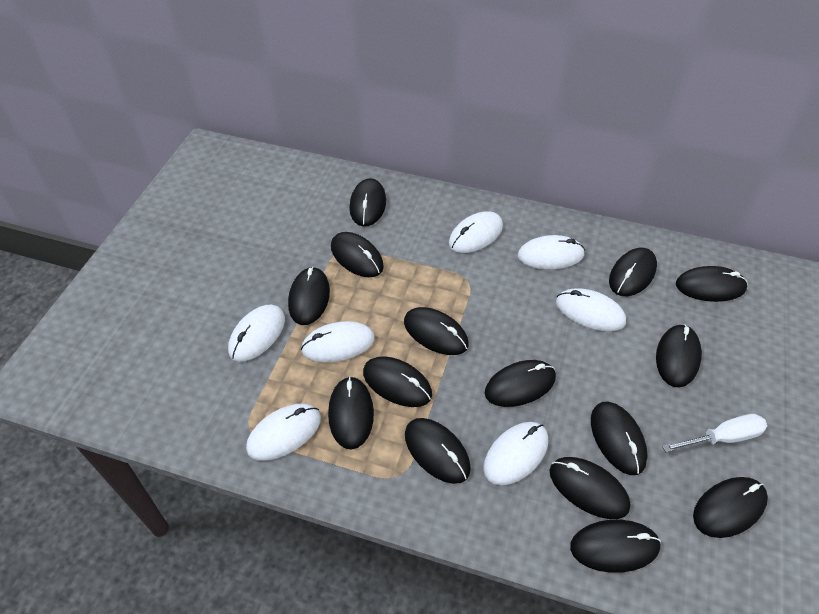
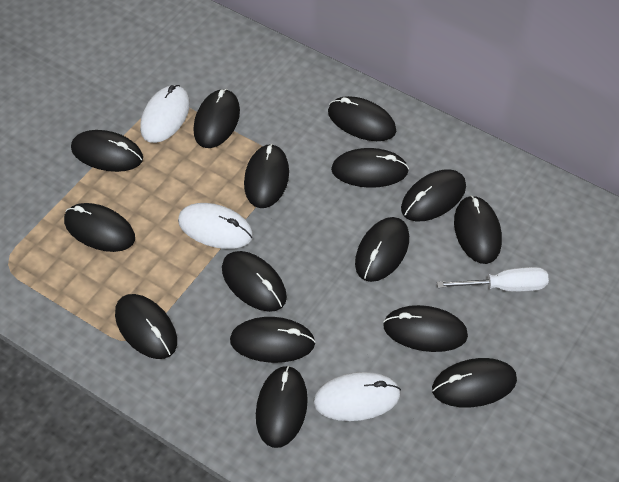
white mouse: [228,305,285,362] [246,404,321,461] [301,321,375,362] [449,211,503,253] [483,422,548,485] [518,235,585,269] [556,288,626,331] = 7 -> [140,85,190,143] [178,203,253,249] [313,372,401,421] = 3

